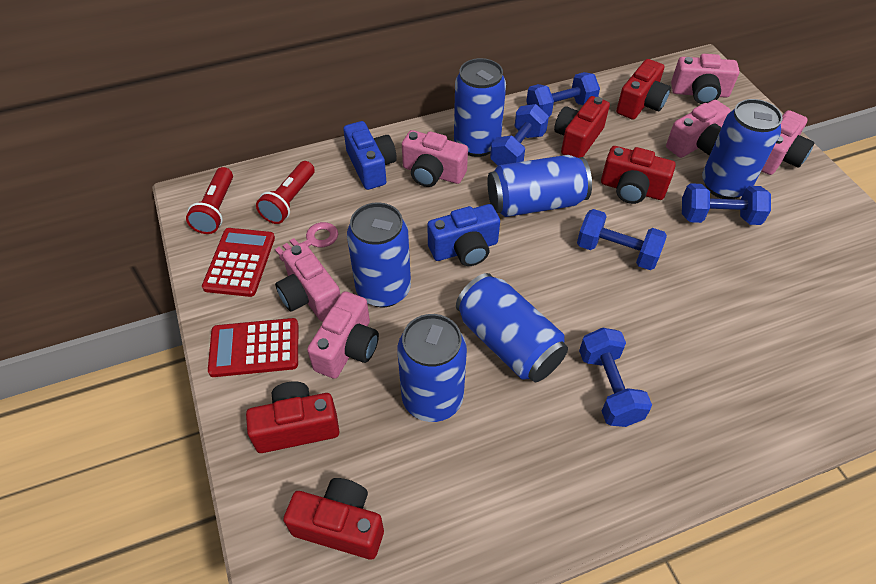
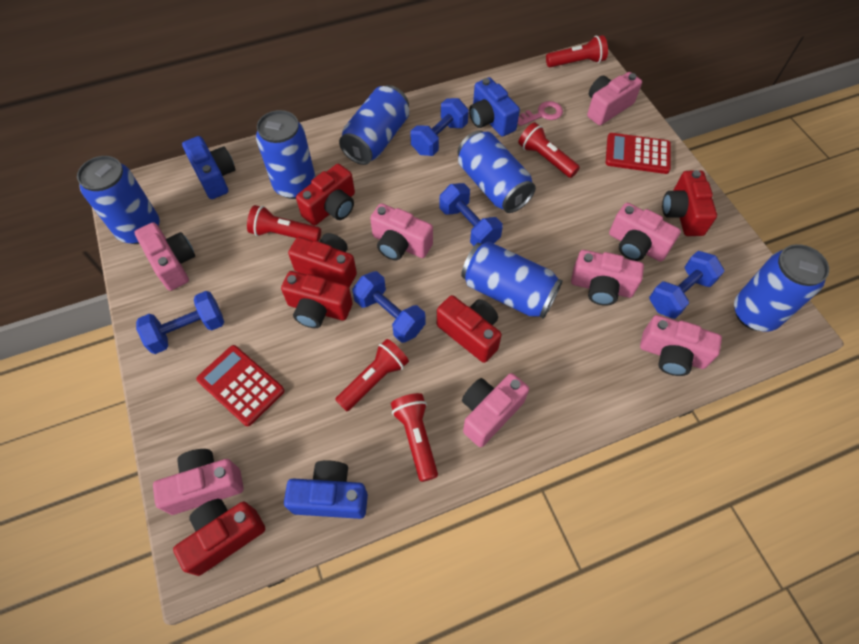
blue camera: [343,121,396,190] [427,204,500,266] = 2 -> [182,136,236,199] [284,460,368,519] [469,77,520,137] = 3
pink camera: [275,242,340,321] [307,291,379,379] [402,130,468,187] [666,100,731,158] [671,54,739,104] [762,110,815,175] = 6 -> [135,222,195,291] [153,449,244,515] [370,203,433,260] [462,373,529,447] [571,250,644,306] [587,72,642,125] [609,203,681,262] [640,315,722,376] = 8
red camera: [246,381,339,453] [283,478,384,559] [554,96,610,158] [601,146,676,204] [616,59,671,120] = 5 -> [173,499,265,576] [281,271,353,328] [288,233,357,287] [296,164,355,226] [437,295,502,363] [662,170,717,236] = 6
red flashlight: [186,167,233,234] [256,161,314,224] = 2 -> [247,205,321,242] [335,339,409,411] [391,393,438,482] [518,122,580,178] [546,35,608,67] = 5

